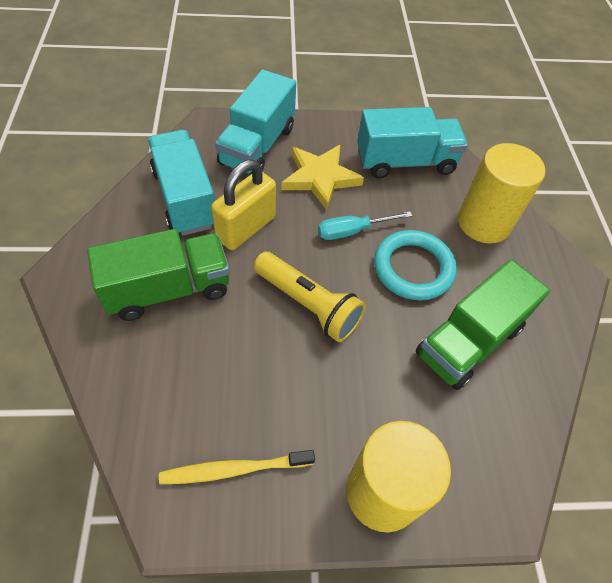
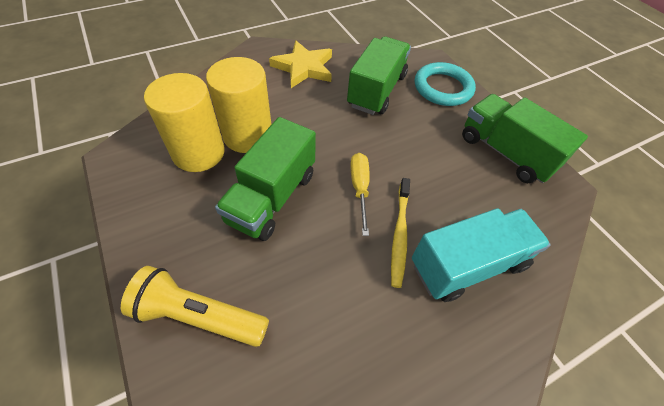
green truck: [87,229,230,321] [416,259,550,390] = 2 -> [215,117,316,241] [347,36,411,115] [462,94,588,183] = 3
turquoise screwdriver: [318,211,413,240] = 1 -> none = 0
turquoise truck: [148,130,215,236] [215,70,296,174] [357,107,468,178] = 3 -> [412,208,551,302] = 1
yellow padlock: [211,160,276,250] = 1 -> none = 0
yellow screwdriver: none = 0 -> [350,153,370,236] = 1

